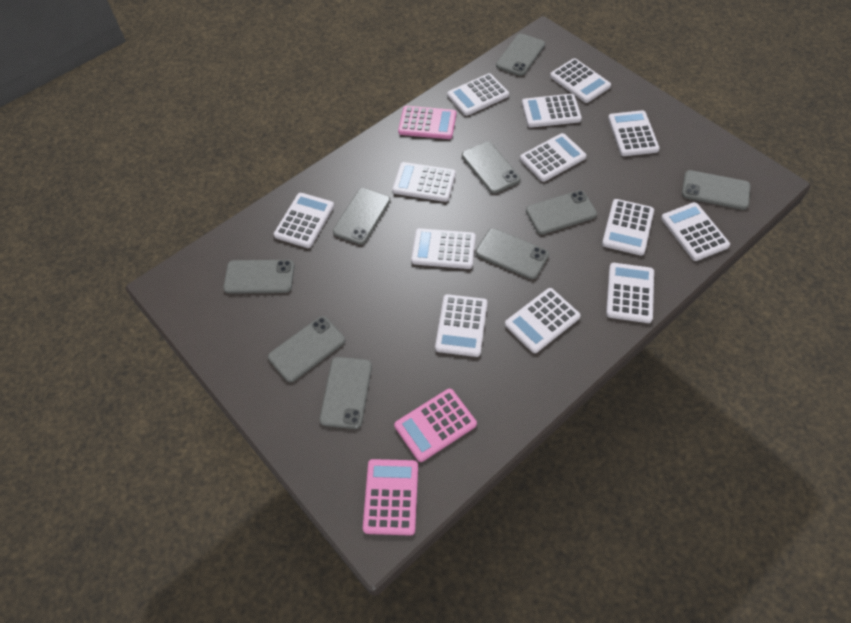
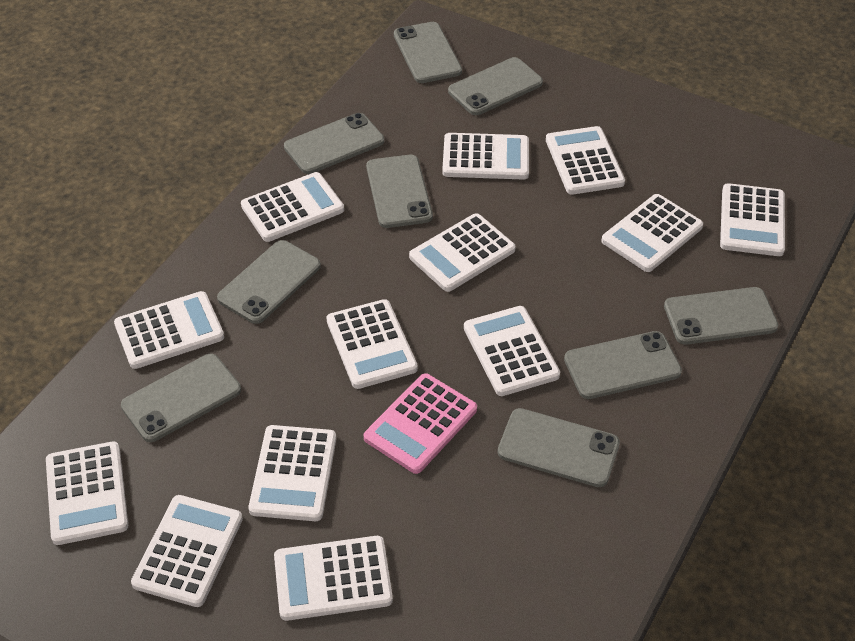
pink calculator: [363,459,418,536] [394,388,477,462] [398,106,456,139] = 3 -> [364,373,477,474] = 1

